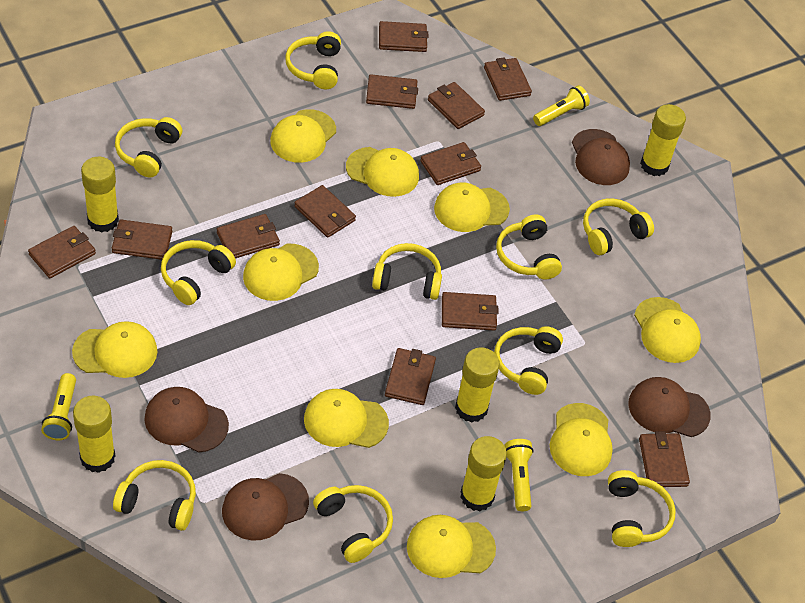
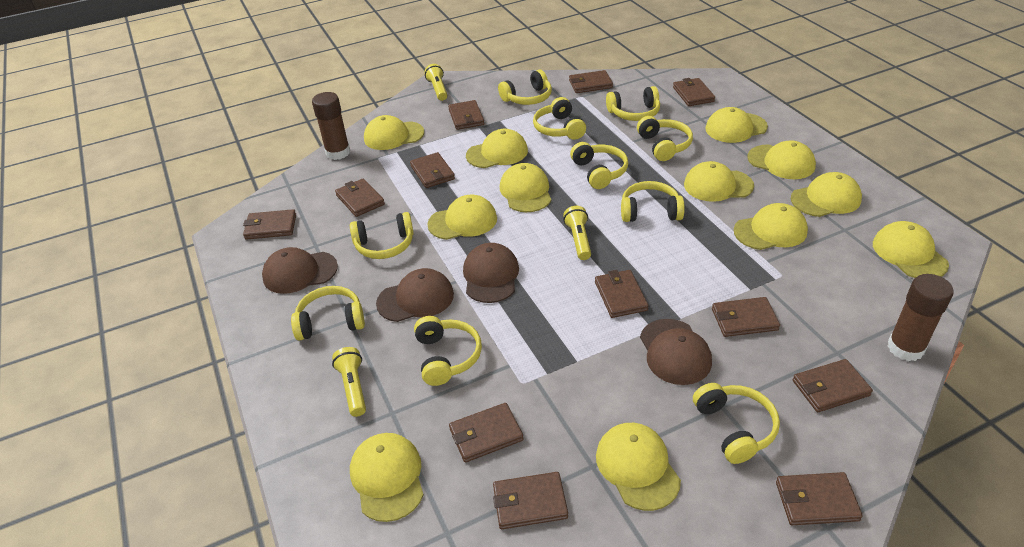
brown glue stick: none = 0 -> [312,92,350,160] [887,274,954,361] = 2
yellow cap: [72,321,157,378] [243,244,319,301] [270,109,336,163] [304,389,389,448] [346,147,419,197] [407,515,496,578] [434,182,510,232] [550,403,613,476] [634,297,701,363] = 9 -> [350,433,424,522] [364,115,424,150] [427,195,497,240] [466,129,528,168] [500,163,551,212] [596,423,681,511] [684,161,754,202] [705,107,768,143] [734,203,808,250] [747,140,816,179] [791,172,862,217] [873,221,949,278] = 12
yellow glue stick: [73,396,115,473] [81,157,119,233] [455,347,500,422] [460,436,507,511] [640,104,686,176] = 5 -> none = 0

